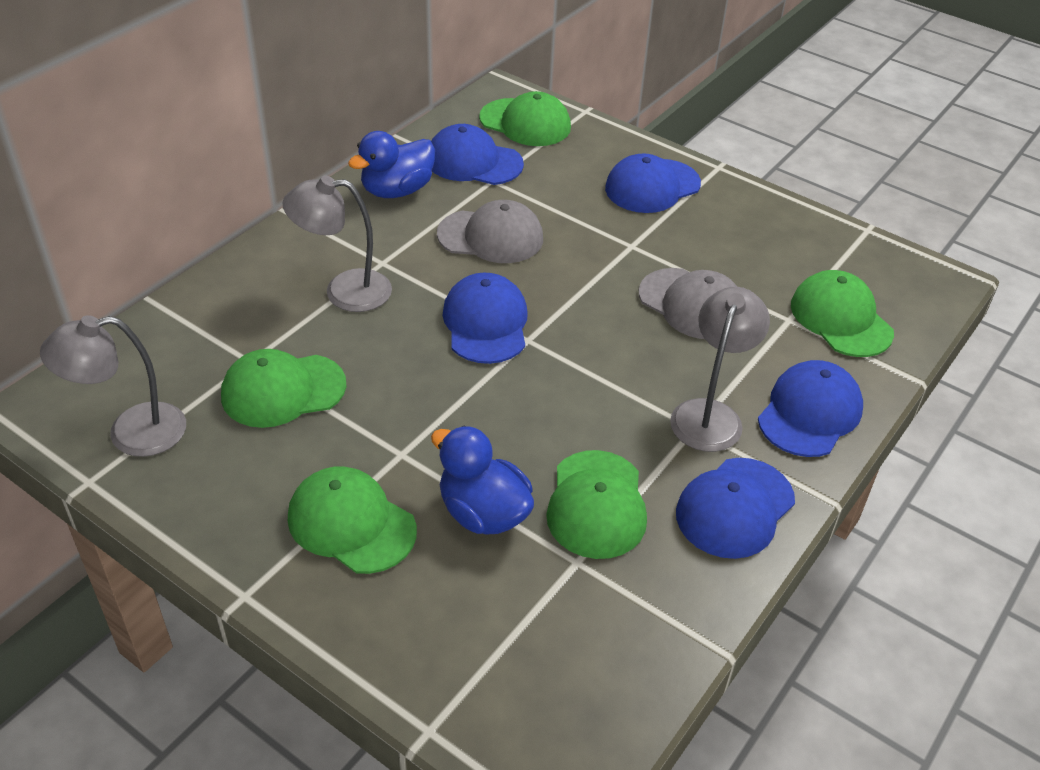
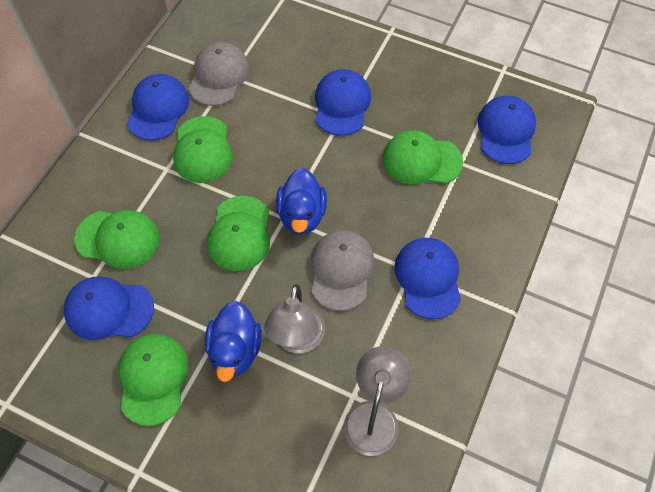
grey lamp: [40,315,186,457] [283,176,392,312] [670,287,770,452] = 3 -> [264,284,325,353] [343,346,412,456] = 2

